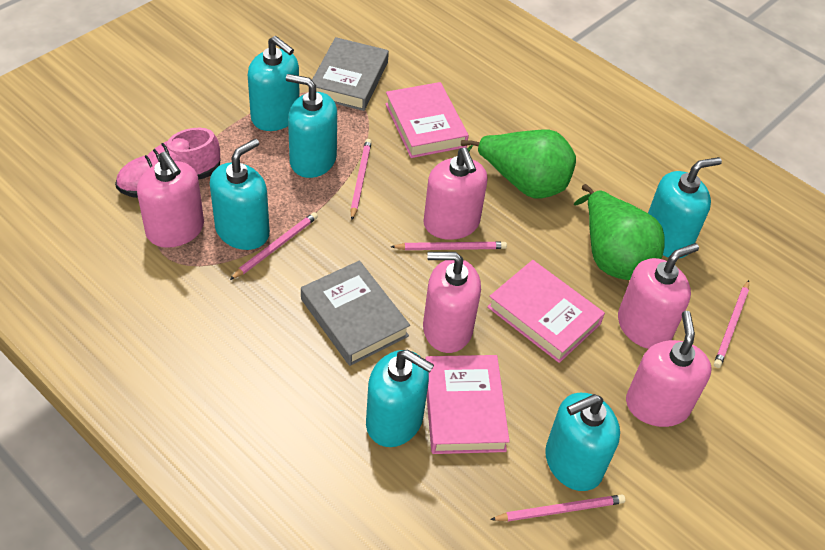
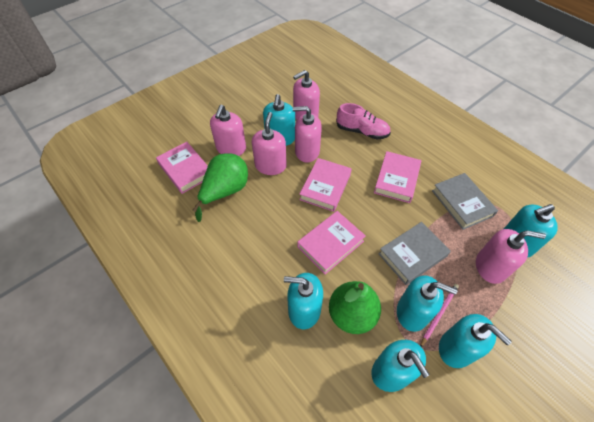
pink book: [385,82,469,158] [425,355,510,454] [487,260,605,363] = 3 -> [156,142,208,194] [297,211,366,275] [299,158,352,212] [374,151,421,203] = 4
pink pencil: [230,212,318,280] [350,139,372,220] [391,242,507,250] [490,494,625,522] [714,280,749,368] = 5 -> [420,284,459,347] = 1

